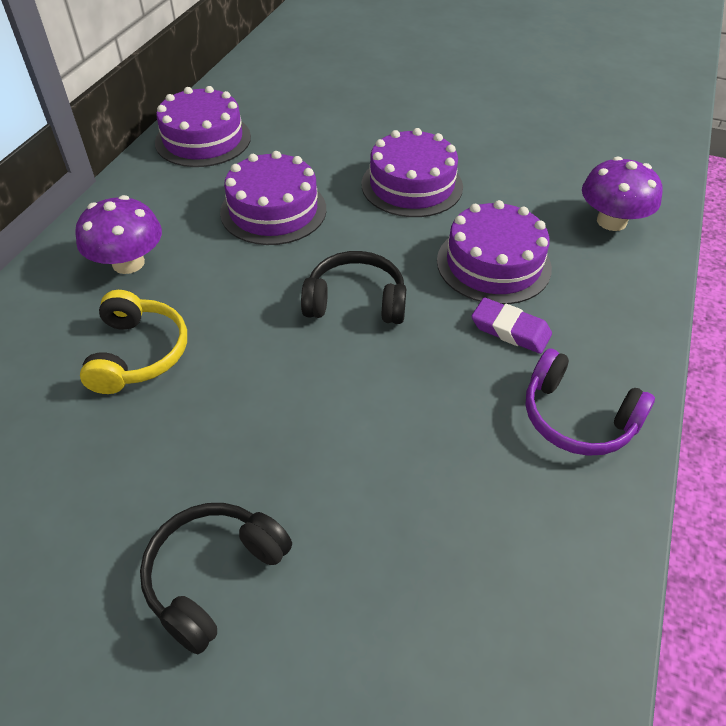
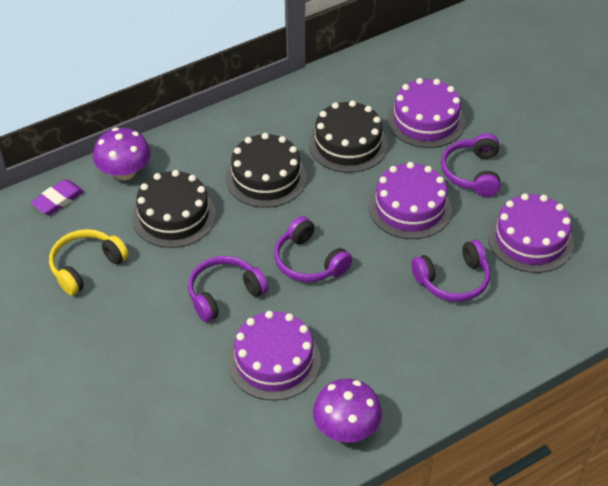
black cake: none = 0 -> [132,170,216,248] [226,133,307,208] [309,101,388,173] = 3
black headphones: [140,503,292,655] [301,251,406,324] = 2 -> none = 0
purple headphones: [525,349,655,456] = 1 -> [188,256,268,322] [274,216,352,282] [411,240,490,302] [441,133,501,197] = 4

